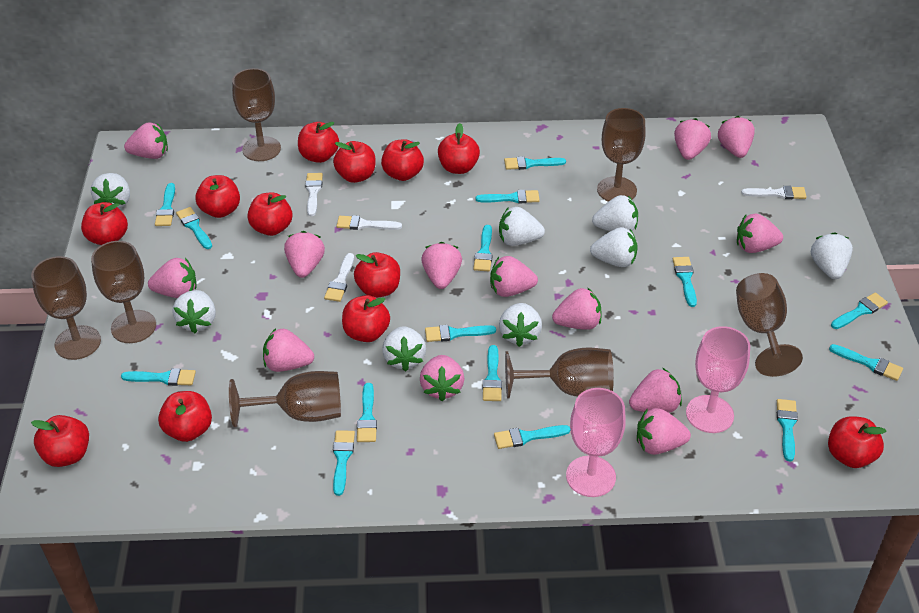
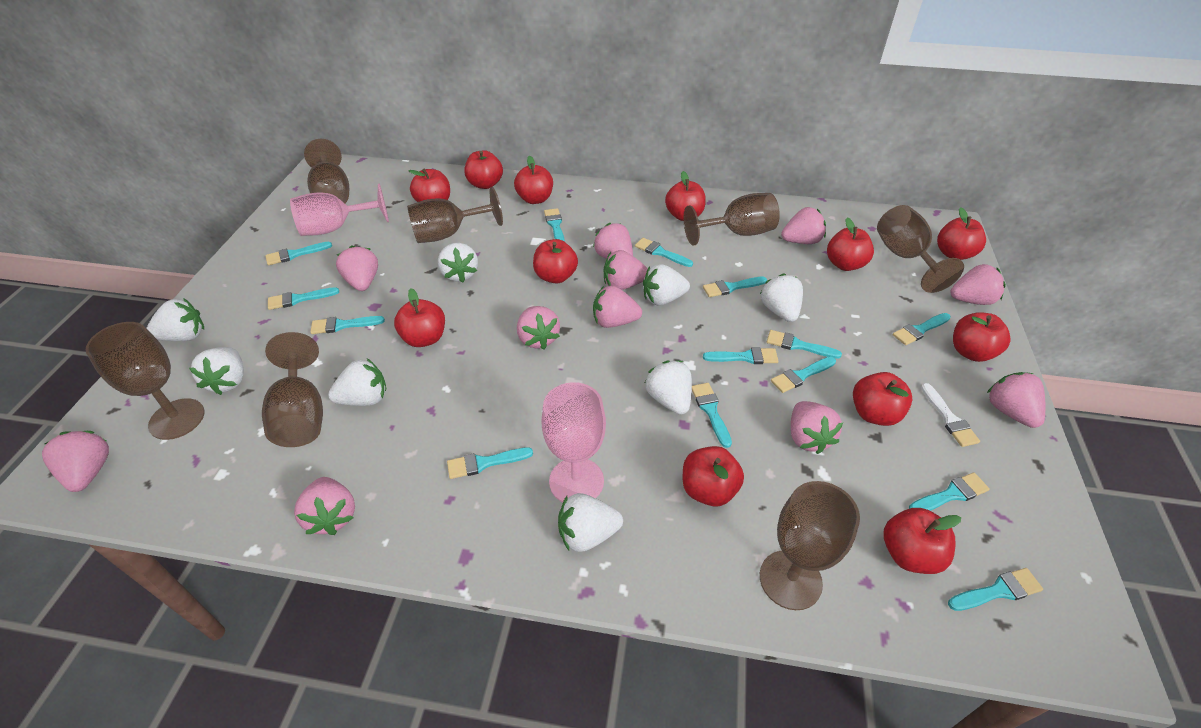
pink strawberry: [124,122,168,159] [148,258,197,298] [263,328,314,372] [284,231,325,278] [420,355,464,401] [421,242,462,289] [490,256,538,297] [552,288,602,330] [629,368,682,413] [637,408,691,455] [674,118,711,160] [718,116,755,158] [737,214,783,253] = 13 -> [42,431,109,492] [294,477,355,535] [336,245,378,291] [517,306,560,350] [593,223,633,259] [593,286,642,328] [604,250,648,290] [781,207,826,244] [791,401,843,454] [950,264,1006,305] [987,372,1045,428] = 11
turquoise brush: [121,368,196,386] [155,183,175,226] [176,207,212,249] [333,430,355,496] [357,383,377,442] [425,325,496,342] [473,225,493,271] [476,190,540,203] [483,345,502,401] [494,425,570,449] [504,156,566,170] [673,257,697,307] [777,399,798,462] [829,344,903,381] [831,292,888,329] = 15 -> [265,242,332,265] [268,287,339,310] [310,316,385,334] [447,447,533,479] [544,208,565,242] [635,238,693,267] [692,383,732,448] [703,277,767,297] [703,347,779,364] [767,330,842,359] [771,357,836,393] [893,313,951,345] [909,473,990,511] [948,568,1043,611] = 14
white brush: [305,173,323,216] [324,253,354,302] [337,215,402,230] [741,186,806,199] = 4 -> [921,383,980,447] = 1

